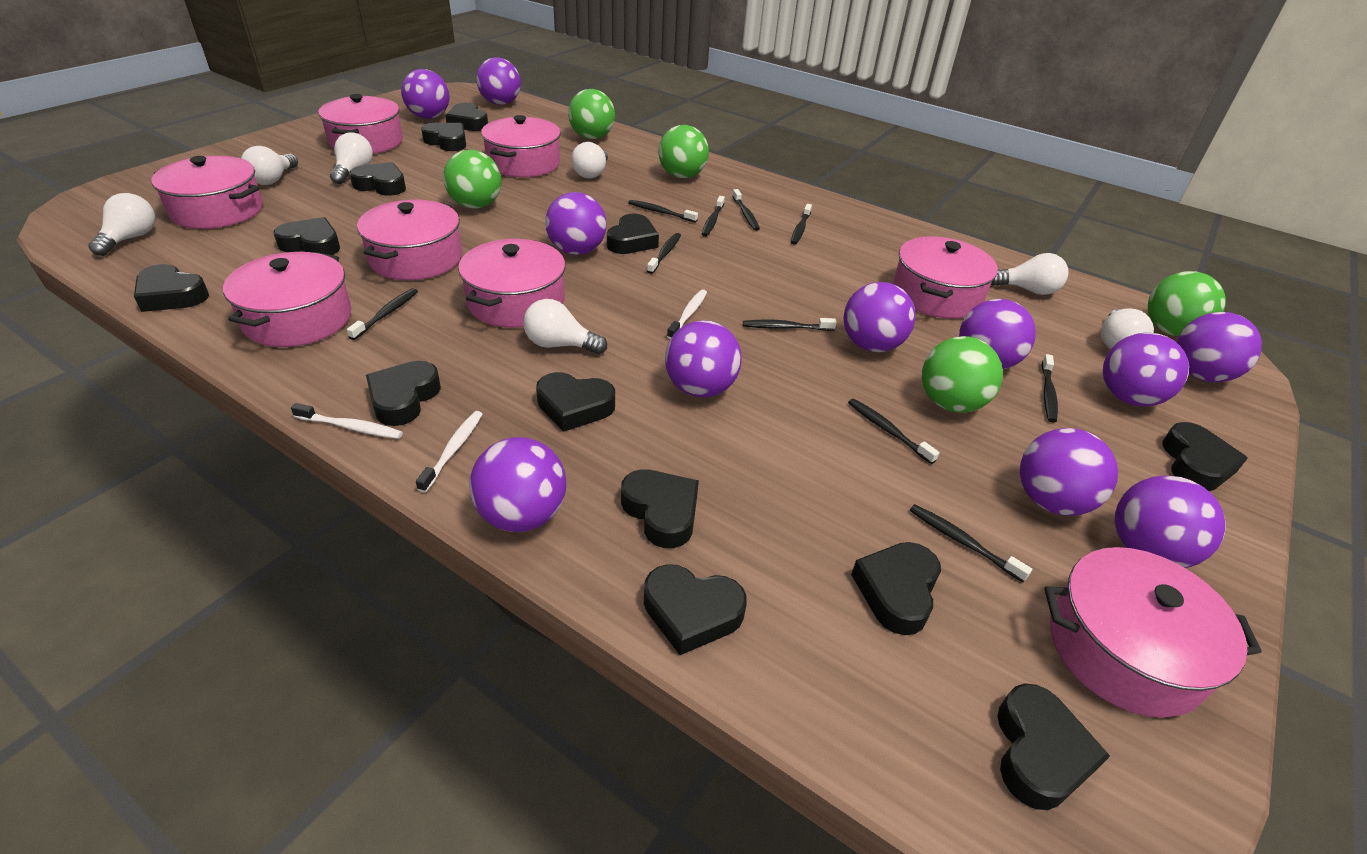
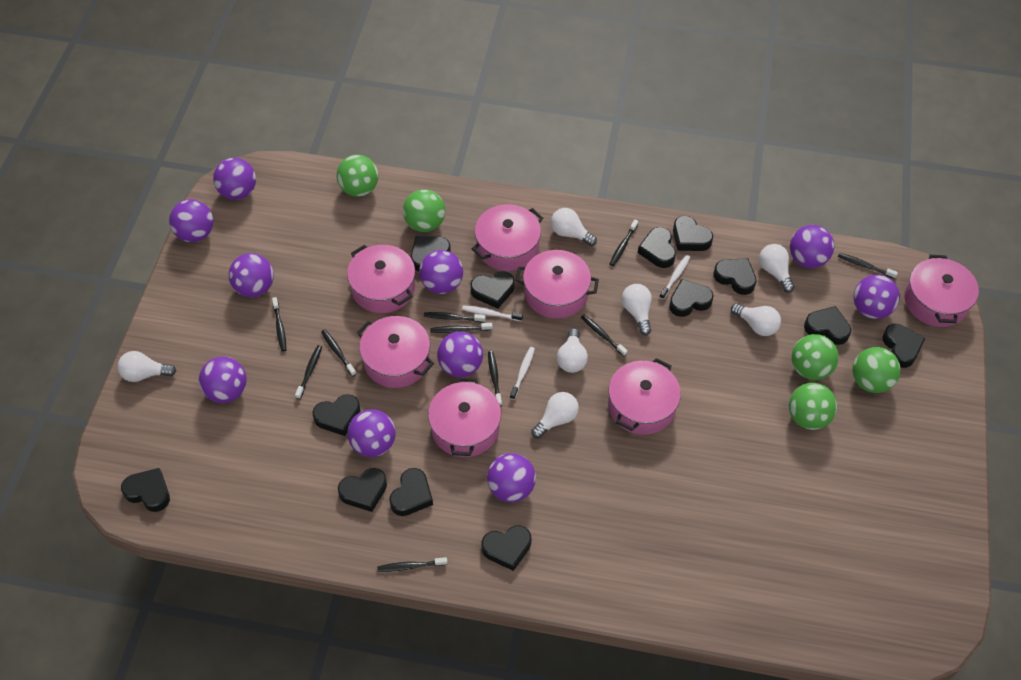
pink pot: [151,156,263,229] [223,252,352,347] [318,94,403,154] [357,200,462,280] [458,239,565,328] [481,115,561,177] [893,236,998,319] [1044,547,1262,718] = 8 -> [347,245,415,313] [357,316,434,388] [428,377,501,457] [472,205,543,271] [515,250,599,319] [608,358,681,435] [904,255,979,327] = 7
purple ball: [401,69,449,119] [469,437,566,532] [476,57,521,105] [545,192,607,255] [665,320,742,398] [844,282,916,352] [959,299,1036,369] [1020,428,1118,516] [1103,332,1189,406] [1115,475,1226,568] [1177,312,1262,382] = 11 -> [169,199,213,242] [199,357,247,403] [213,158,256,200] [229,253,274,297] [347,409,396,457] [419,250,463,294] [437,332,483,377] [487,453,536,502] [790,225,834,268] [853,275,900,319] = 10

